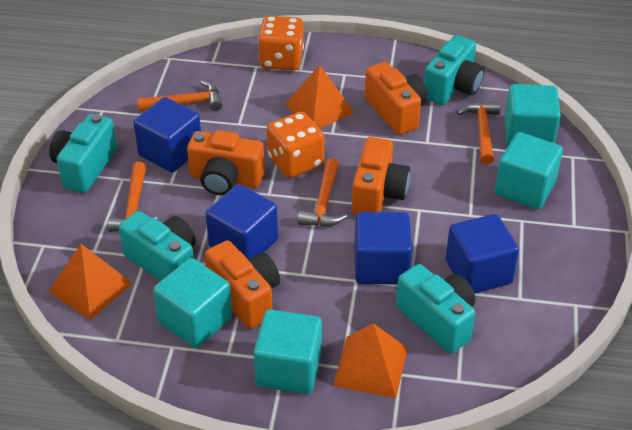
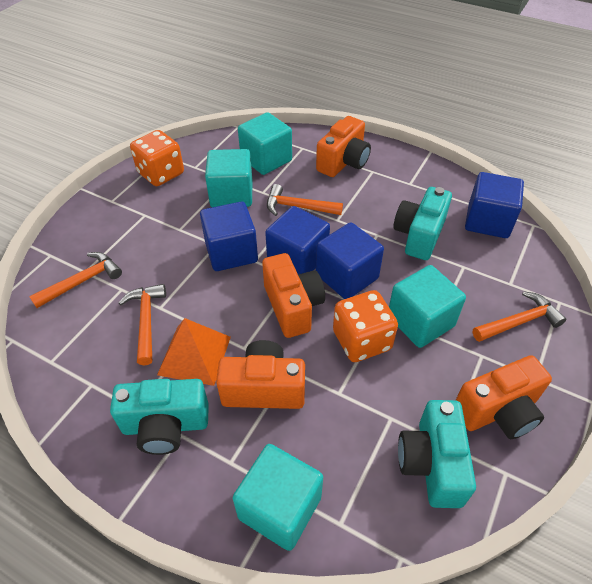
orange pyramid: [48,244,133,320] [285,65,354,128] [333,323,408,398] = 3 -> [157,318,231,386] = 1
turquoise camera: [49,114,117,193] [118,211,196,281] [396,264,475,353] [424,35,484,105] = 4 -> [110,379,209,455] [393,187,452,260] [398,400,476,508] = 3

